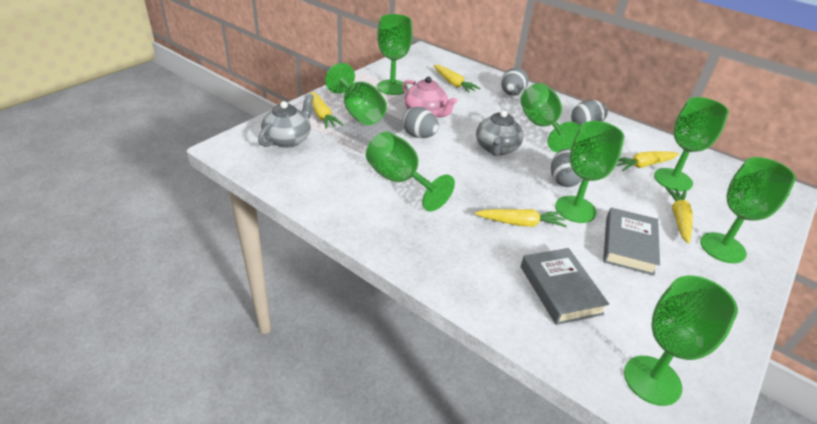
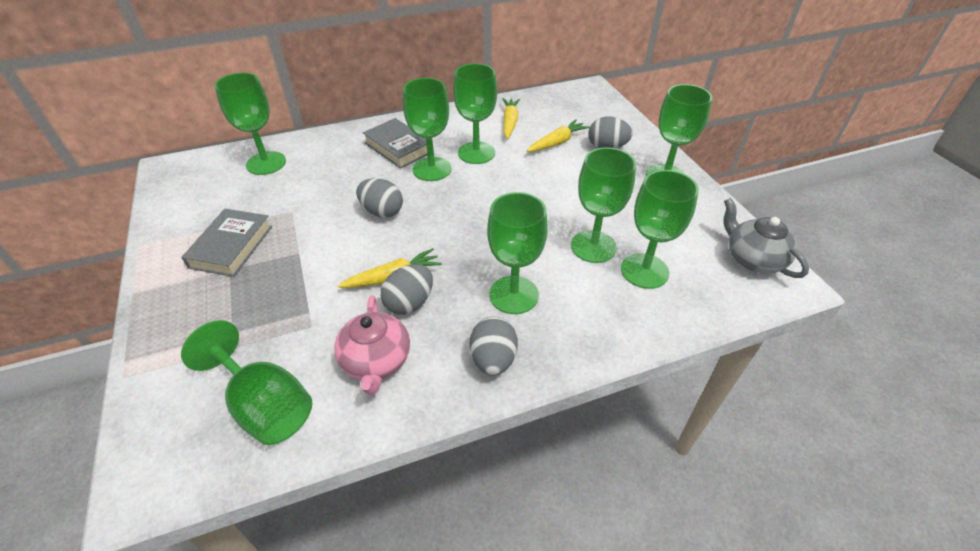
grey teapot: [258,94,314,148] [476,110,524,156] = 2 -> [724,198,809,278] = 1
yellow carrot: [311,92,343,129] [433,65,481,93] [475,209,567,227] [617,151,679,171] [665,187,693,244] = 5 -> [338,248,442,288] [503,98,520,139] [527,119,590,152] = 3

